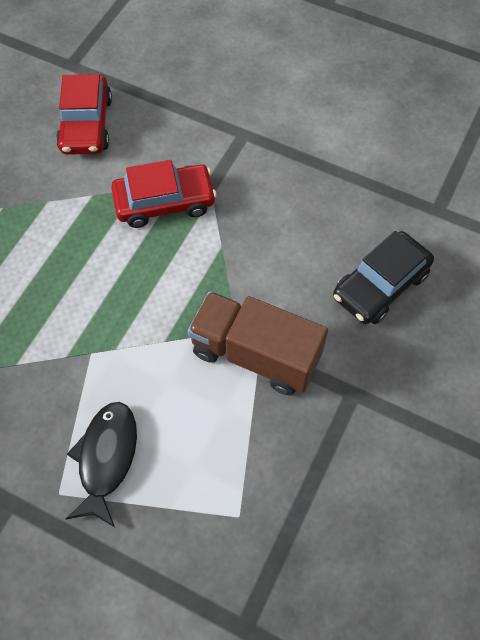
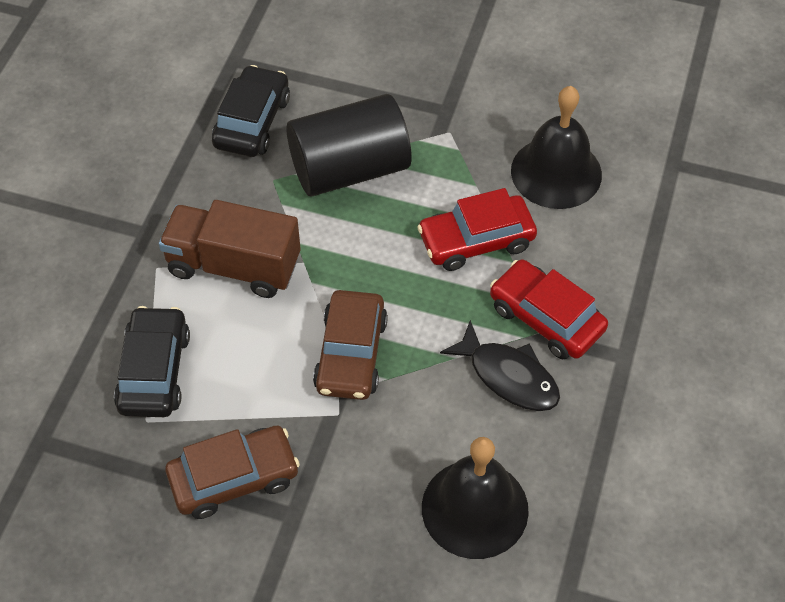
black bell: none = 0 -> [422,437,529,559] [511,86,602,209] = 2
black car: [333,231,434,324] = 1 -> [114,306,190,417] [212,65,290,157] = 2
black cylinder: none = 0 -> [287,94,412,196] = 1
brown car: none = 0 -> [165,426,300,519] [313,290,388,400] = 2

